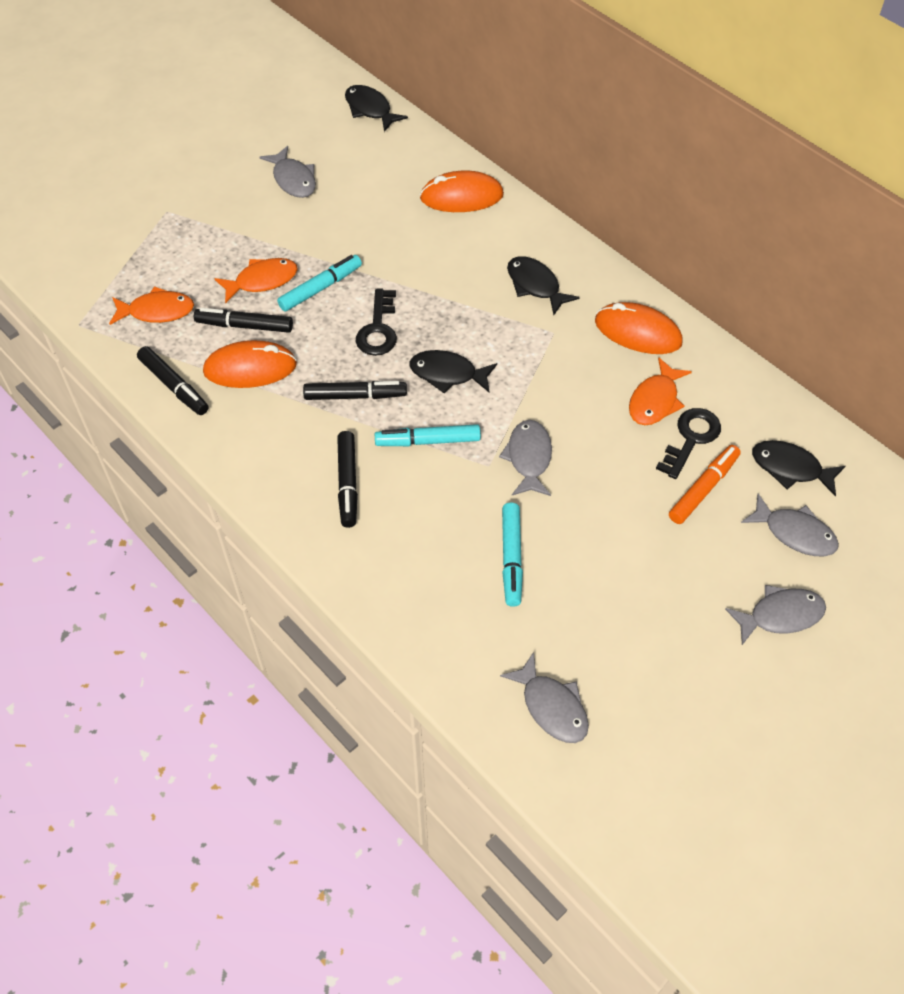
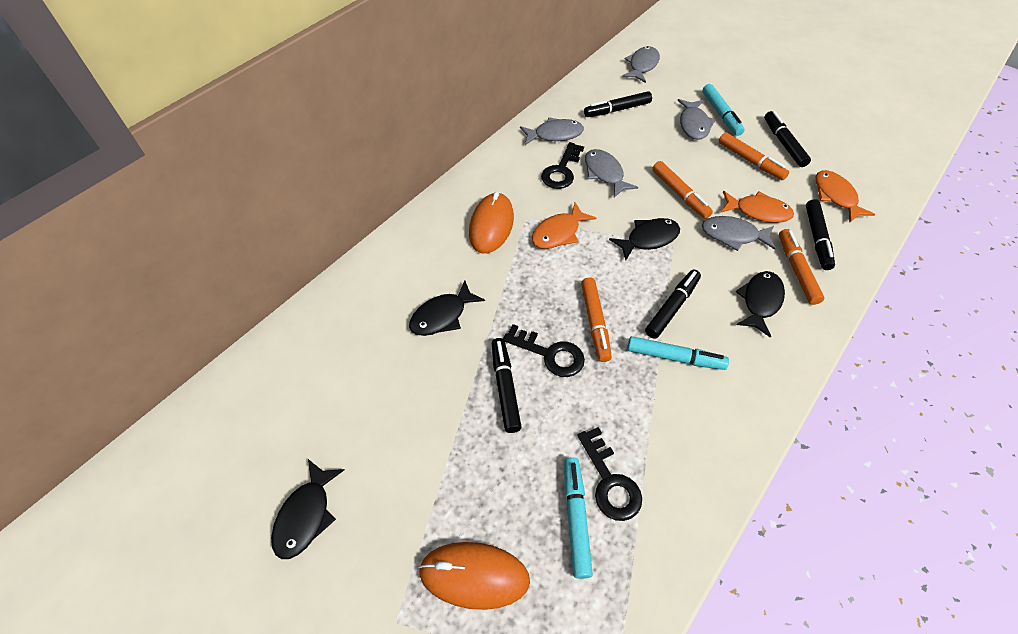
black key: [356,289,397,356] [656,408,721,479] = 2 -> [503,324,585,377] [541,142,584,189] [577,427,642,521] = 3
black marker: [137,346,209,415] [194,308,293,333] [303,381,407,400] [337,431,358,528] = 4 -> [492,338,521,433] [584,91,652,117] [645,270,701,339] [764,111,811,167] [806,199,835,270] = 5
orange marker: [669,445,741,524] = 1 -> [581,278,612,362] [653,161,713,219] [719,132,789,180] [779,229,824,305] = 4
orange mouse: [203,340,297,388] [420,171,504,212] [595,302,683,354] = 3 -> [418,542,530,610] [469,192,514,253] = 2

